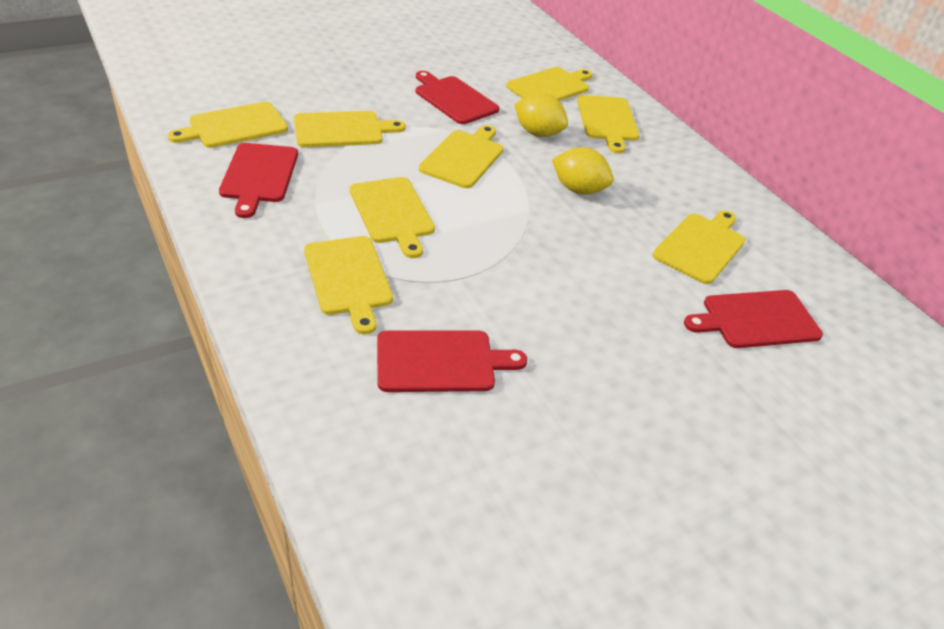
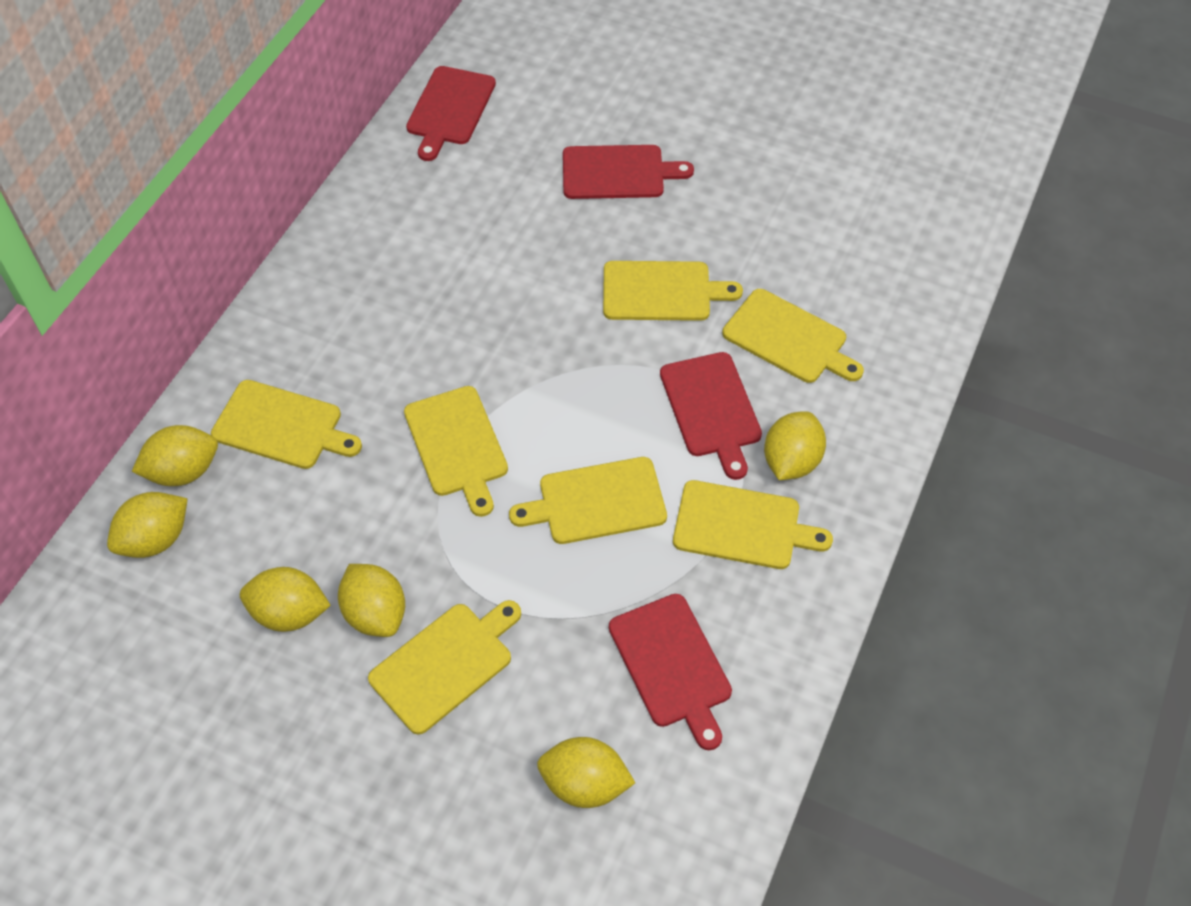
yellow cutting board: [168,102,288,148] [294,111,406,147] [304,236,393,334] [350,177,435,258] [419,125,503,188] [506,67,593,101] [577,95,639,153] [653,210,745,284] = 8 -> [211,380,362,469] [368,600,521,735] [404,386,508,517] [509,457,667,544] [603,261,743,321] [673,480,833,569] [722,289,864,383] = 7
yellow lemon: [514,93,568,137] [552,147,614,195] = 2 -> [107,492,188,558] [132,425,218,486] [240,567,331,632] [338,564,405,637] [537,737,635,808] [764,411,826,480] = 6

